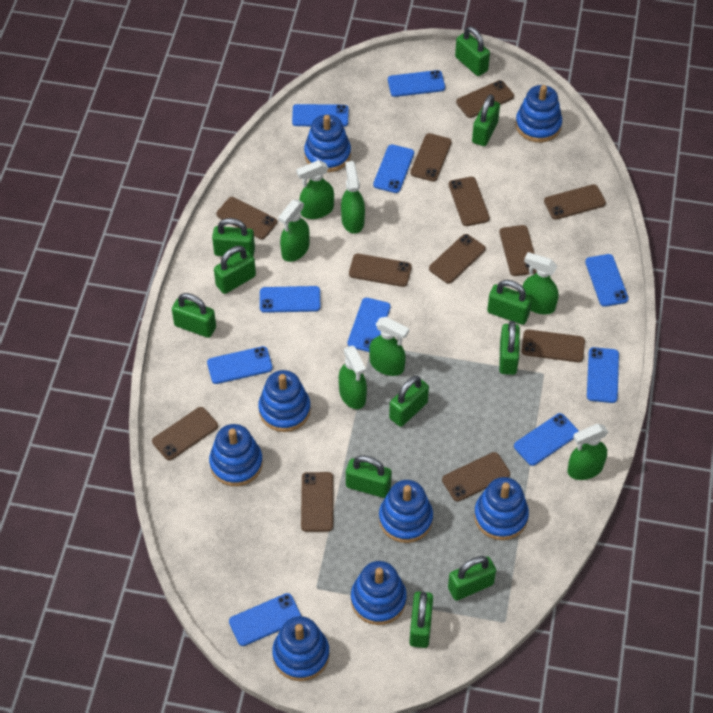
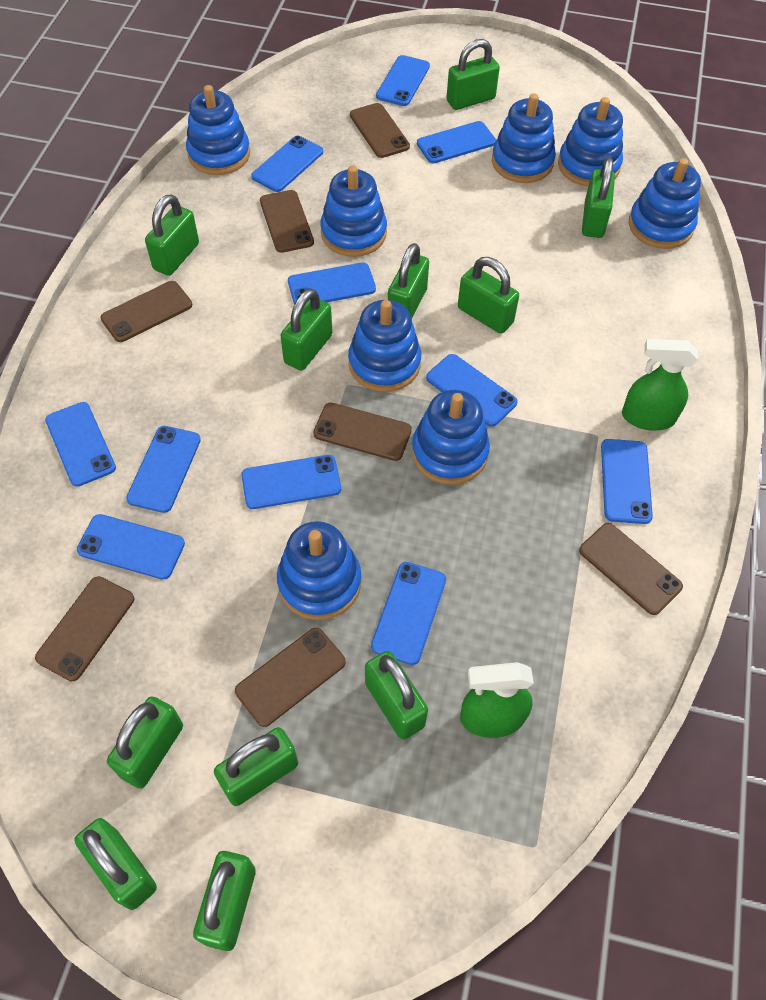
blue phone: [207,346,273,384] [229,593,301,646] [260,286,320,313] [292,104,349,127] [347,298,391,352] [373,144,414,193] [388,70,445,97] [514,413,579,466] [585,254,629,307] [587,347,619,403] = 10 -> [45,402,116,487] [77,514,185,580] [126,426,201,513] [241,455,341,509] [251,136,323,192] [288,263,376,305] [371,562,446,665] [376,55,430,106] [417,121,496,163] [426,354,518,427] [601,439,653,524] = 11
brown phone: [152,407,218,460] [216,197,277,239] [301,472,333,532] [349,254,412,287] [410,133,452,181] [429,234,486,283] [442,452,510,501] [449,177,490,226] [456,80,514,118] [499,225,537,276] [522,330,585,362] [544,184,606,220] = 12 -> [35,576,134,681] [100,281,192,342] [235,628,346,727] [260,190,314,253] [313,402,412,461] [350,103,410,158] [579,523,683,615] = 7
green spray bottle: [279,200,310,262] [296,160,334,219] [339,346,367,409] [341,161,365,234] [369,317,409,376] [522,252,559,314] [568,424,608,480] = 7 -> [460,662,534,738] [622,339,698,431] = 2

